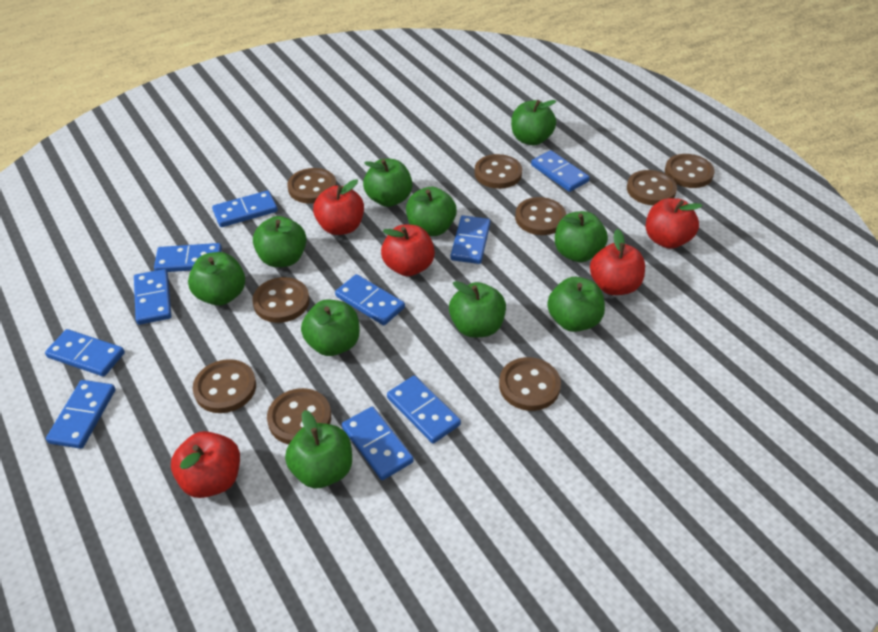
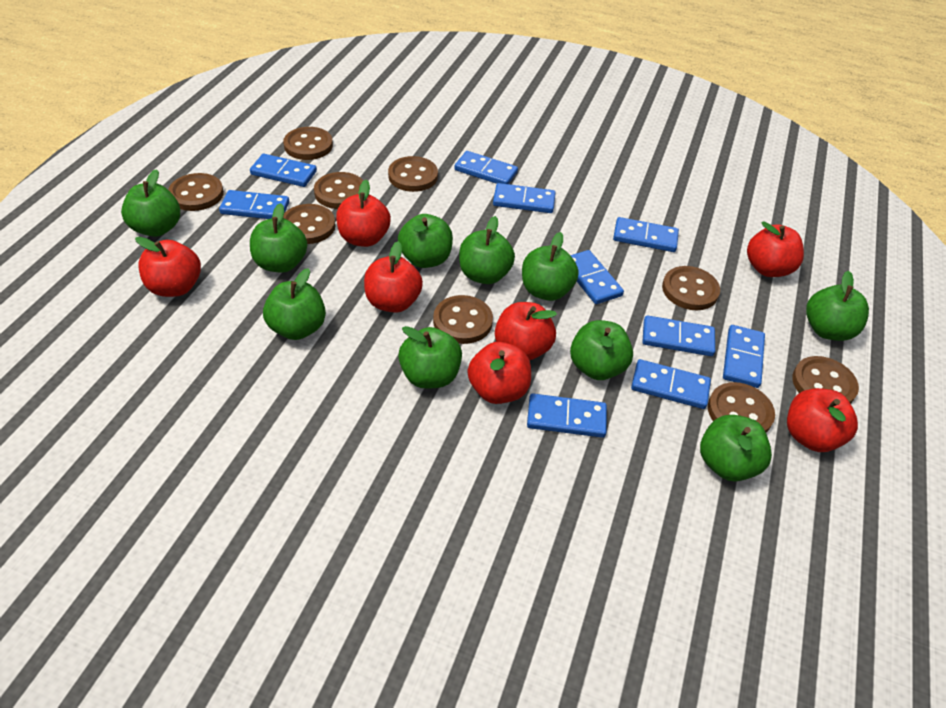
red apple: [171,431,240,498] [313,179,364,235] [381,225,435,276] [590,229,645,295] [646,198,703,249] = 5 -> [135,237,201,297] [336,180,391,247] [364,241,423,313] [468,342,531,404] [495,302,557,360] [747,221,804,277] [787,388,858,452] = 7

